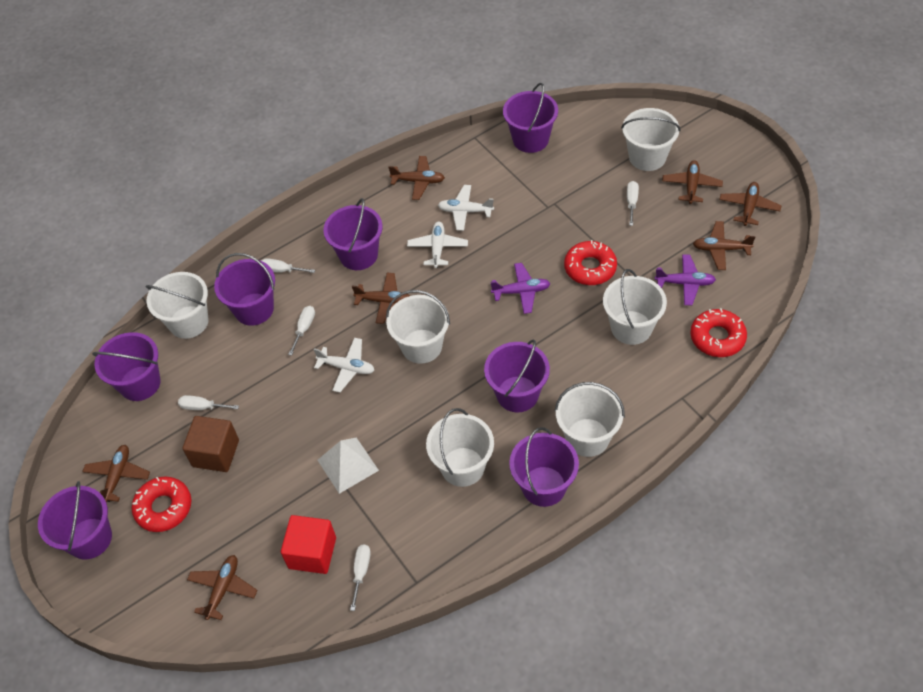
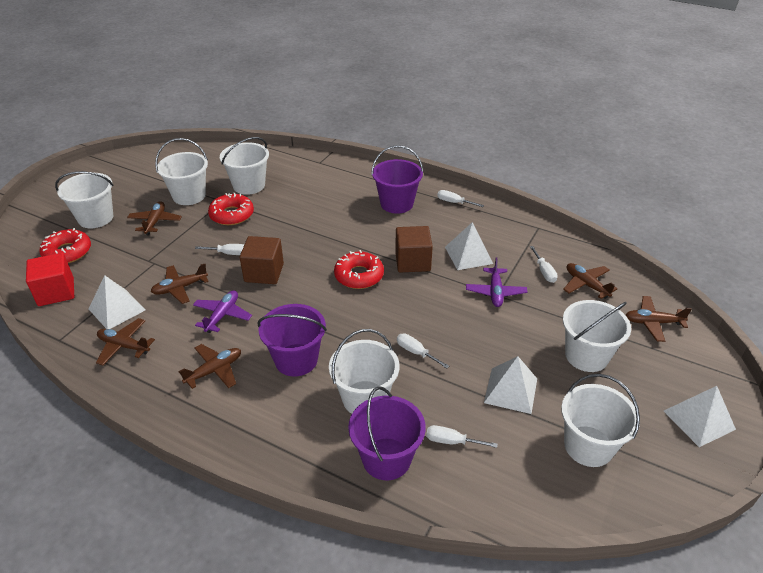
brown cube: [182,416,239,472] = 1 -> [240,236,284,284] [395,226,433,272] = 2
brown plane: [82,445,150,503] [187,555,258,620] [352,273,410,324] [388,156,445,200] [662,160,723,204] [693,221,755,270] [719,182,782,226] = 7 -> [96,318,155,366] [127,201,182,235] [151,264,209,304] [179,344,241,389] [563,263,618,299] [626,296,692,342] = 6
purple bucket: [38,481,112,559] [92,332,161,401] [214,253,275,326] [323,198,383,270] [484,339,550,412] [503,83,558,153] [509,427,579,507] = 7 -> [257,304,327,376] [348,386,426,480] [371,145,424,214] = 3
white plane: [314,338,374,393] [407,222,468,268] [438,185,494,231] = 3 -> none = 0
white pyramid: [318,437,379,494] = 1 -> [89,276,146,329] [445,222,493,270] [484,356,537,414] [664,386,736,447] = 4

